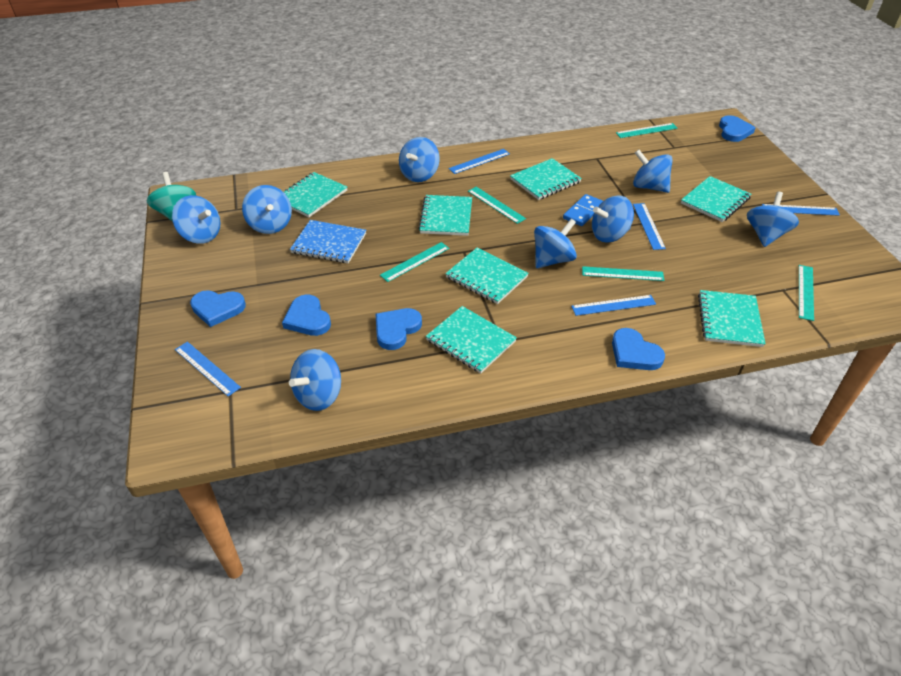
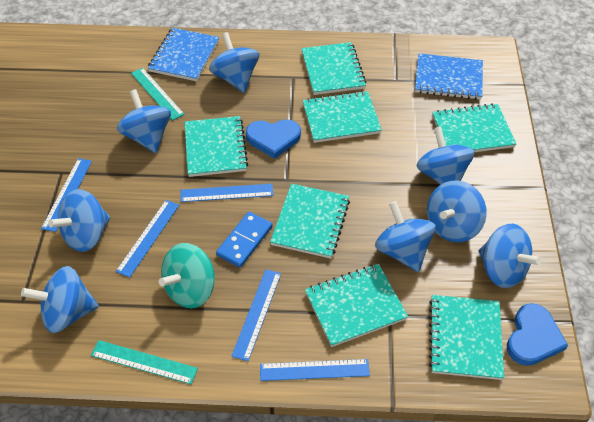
blue heart: [190,290,246,327] [282,295,331,336] [376,308,422,350] [612,328,665,370] [719,115,756,142] = 5 -> [246,119,301,159] [507,303,568,366] = 2
blue notebook: [290,220,366,263] = 1 -> [148,28,219,81] [415,53,483,100] = 2
turquoise ruler: [380,242,450,282] [468,187,526,224] [582,266,664,281] [616,123,678,138] [799,265,814,321] = 5 -> [91,340,198,384] [131,68,185,121] = 2

